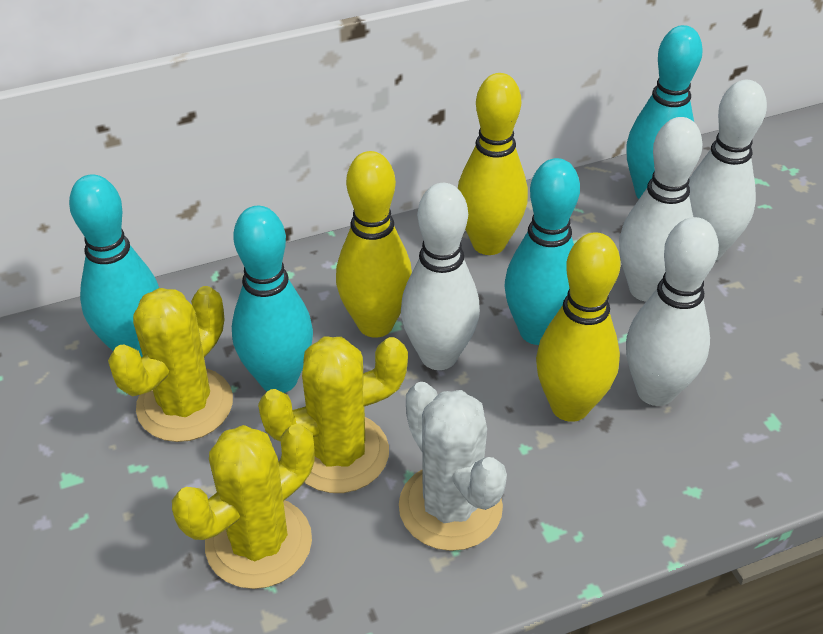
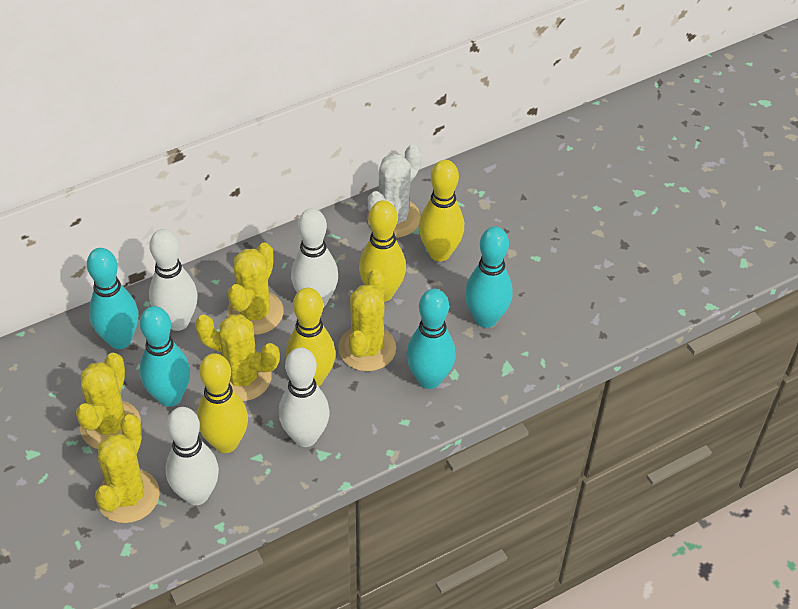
yellow bowling pin: [336,151,412,338] [458,73,528,255] [536,232,620,422] = 3 -> [197,353,248,453] [286,288,336,387] [359,200,406,302] [419,160,464,262] = 4
yellow cactus: [108,286,233,442] [172,424,315,589] [258,337,408,493] = 3 -> [76,353,141,449] [95,414,160,523] [195,314,280,401] [227,243,284,335] [338,269,396,371] = 5

